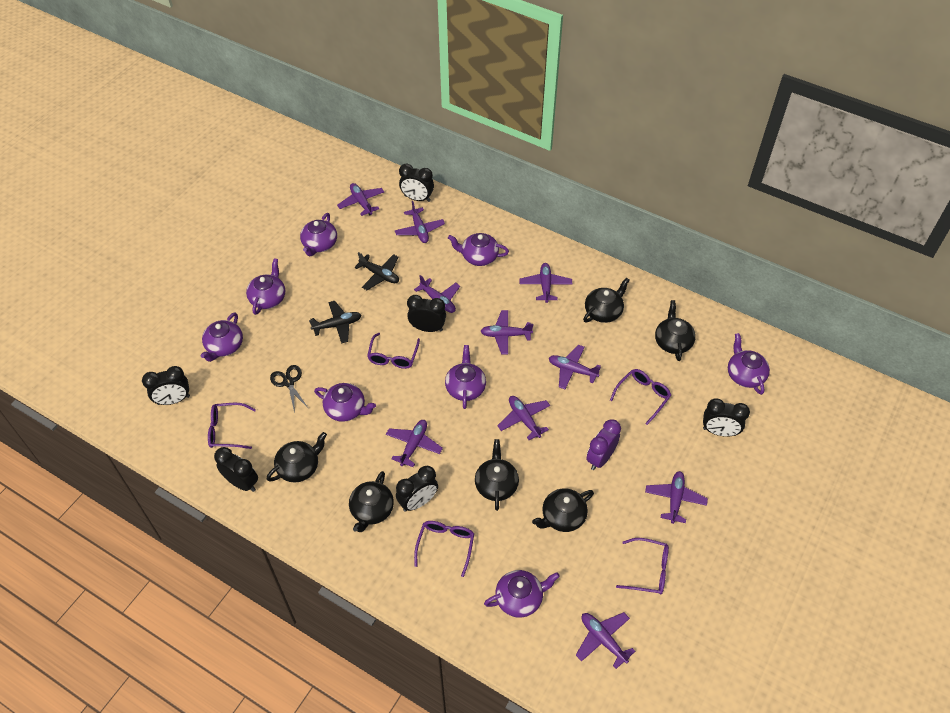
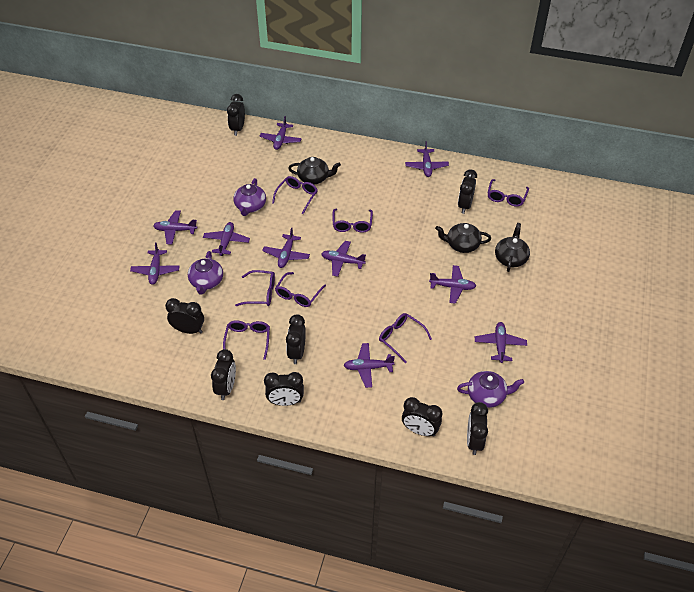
black clock: [142,366,190,405] [214,447,258,492] [396,466,438,512] [399,164,434,202] [407,295,446,332] [703,399,750,437] = 6 -> [165,298,204,334] [211,349,236,400] [227,94,245,136] [264,372,304,406] [286,314,306,364] [402,397,443,437] [458,169,477,214] [467,402,488,455] = 8
black plane: [309,301,361,344] [354,252,399,290] = 2 -> none = 0
black scissors: [270,365,309,413] = 1 -> none = 0
black teapot: [267,432,327,482] [349,471,394,532] [475,439,519,511] [532,488,594,532] [583,278,630,323] [655,300,696,361] = 6 -> [288,157,341,185] [435,223,491,253] [495,223,530,272] = 3
purple clock: [586,419,621,470] = 1 -> none = 0
purple glasses: [208,403,256,449] [367,333,420,369] [414,521,474,577] [610,369,671,425] [616,538,669,595] = 5 -> [223,320,270,360] [235,270,275,306] [272,176,318,214] [275,272,326,307] [332,209,373,233] [379,313,432,363] [487,179,529,207] = 7
purple teapot: [200,312,243,362] [246,258,285,315] [300,213,337,256] [314,383,376,422] [445,345,486,409] [448,233,509,266] [484,570,560,618] [728,333,770,395] = 8 -> [188,251,223,295] [233,178,266,216] [457,371,524,408] = 3

